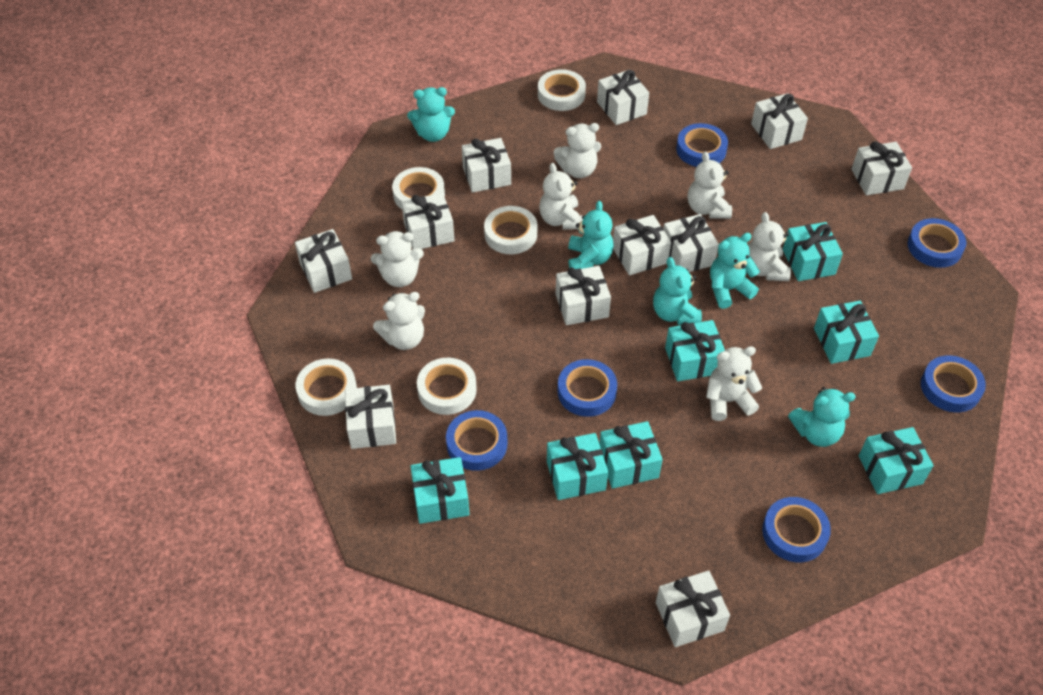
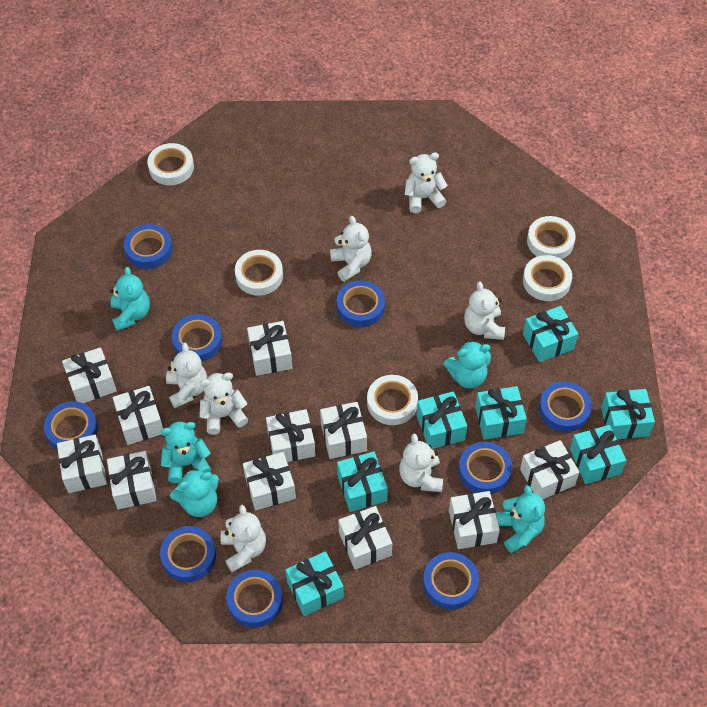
blue tape: [446,410,507,471] [558,359,617,417] [676,123,728,167] [762,497,831,562] [908,218,966,268] [921,355,986,413] = 6 -> [44,401,98,450] [124,224,172,269] [160,526,216,582] [172,314,222,362] [226,570,283,628] [336,280,385,327] [423,552,479,610] [459,442,512,494] [539,382,592,432] = 9

